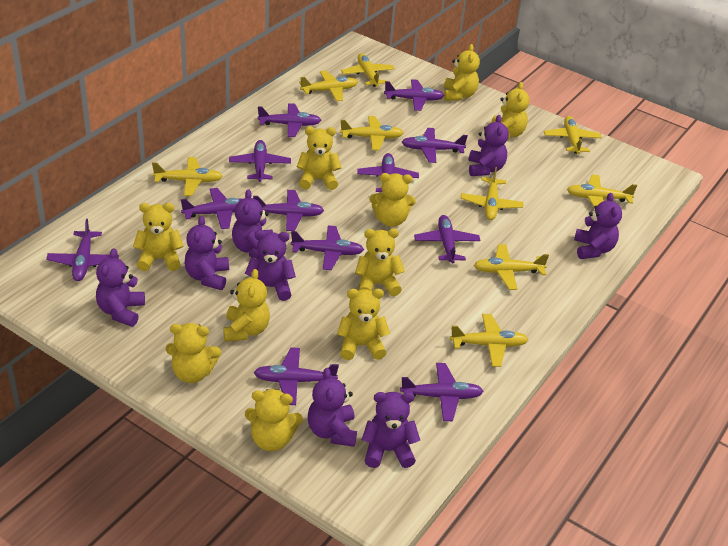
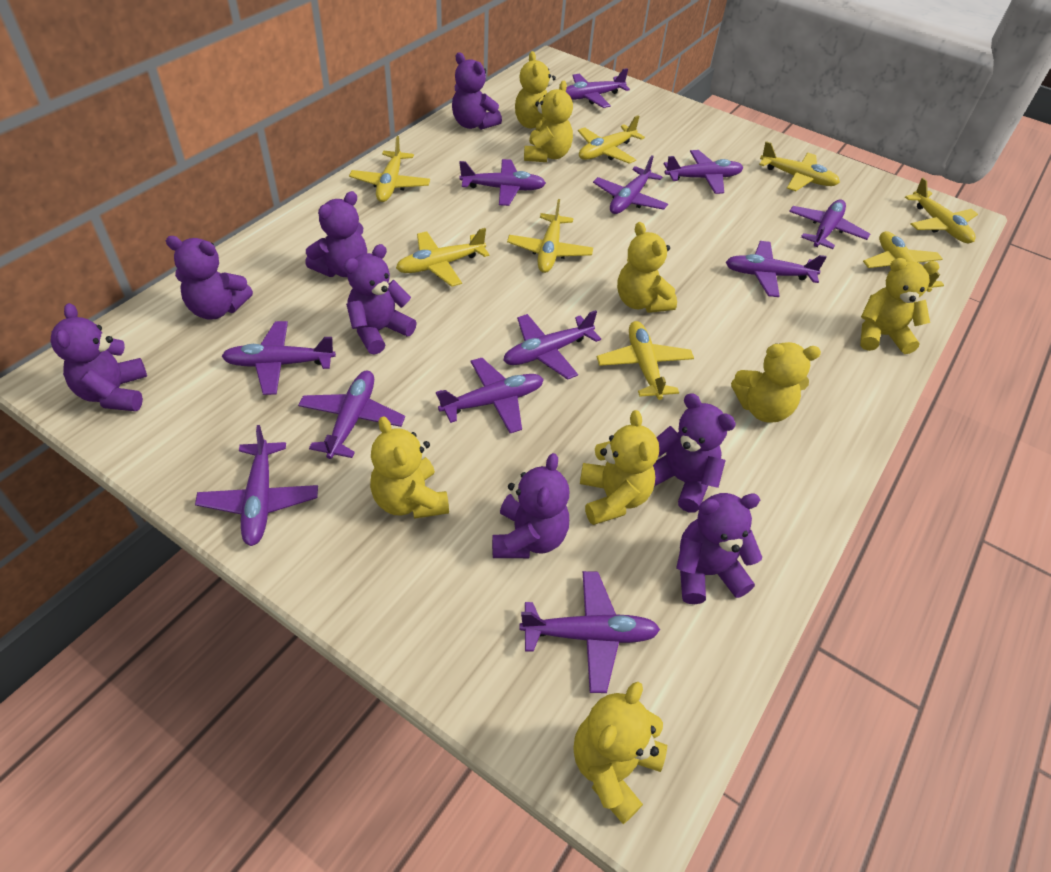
yellow plane: [152,157,222,196] [299,71,358,101] [340,116,404,150] [341,53,395,87] [450,314,529,367] [460,167,524,220] [474,244,549,290] [544,116,602,154] [567,175,637,207] = 9 -> [349,136,430,202] [396,228,490,287] [507,199,593,273] [578,115,645,164] [597,321,694,400] [759,141,840,191] [863,231,944,292] [905,178,978,243] = 8
yellow teddy bear: [133,203,184,271] [166,323,221,383] [223,269,270,342] [245,389,303,451] [297,127,342,190] [337,289,390,360] [355,228,405,296] [370,173,416,227] [444,44,480,101] [491,82,529,140] = 10 -> [370,416,449,519] [515,51,556,131] [524,81,573,162] [574,682,667,824] [580,410,659,525] [617,222,677,313] [731,342,821,423] [860,258,939,354] = 8

